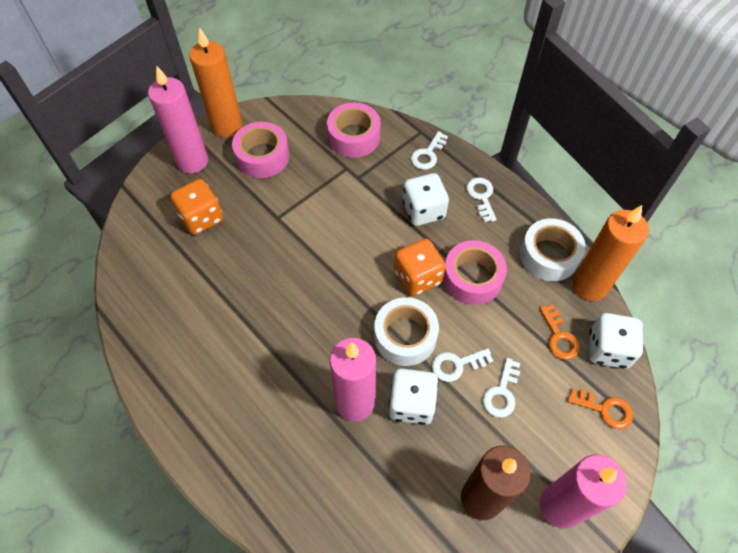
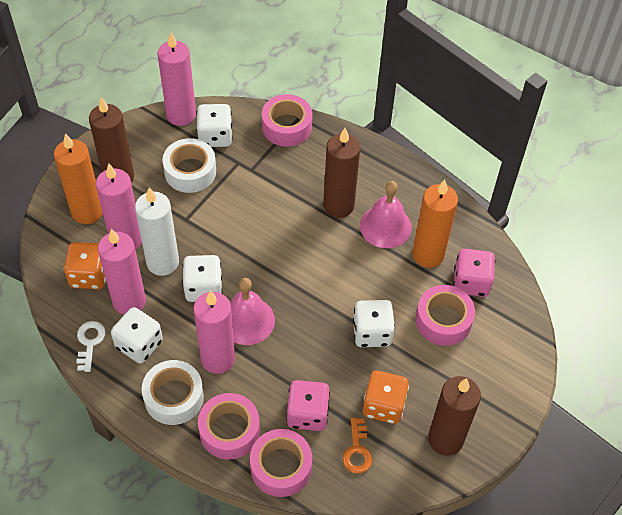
brown candle: [461,446,531,520] = 1 -> [89,97,134,183] [323,128,360,218] [428,376,481,456] = 3
orange key: [539,304,580,360] [567,388,633,429] = 2 -> [342,418,372,474] = 1
pink bell: none = 0 -> [230,278,275,345] [360,181,412,248] = 2
pink candle: [148,66,208,174] [329,338,376,421] [540,455,627,529] = 3 -> [96,163,142,250] [98,229,146,315] [157,32,196,126] [193,291,235,374] = 4
pink dice: none = 0 -> [287,380,330,431] [453,249,495,297] = 2
pink tape: [232,122,289,178] [327,103,381,158] [443,240,507,305] = 3 -> [198,393,260,459] [250,429,312,497] [262,94,312,147] [415,285,475,346] = 4
white candle: none = 0 -> [135,187,179,276] = 1
white dice: [389,369,439,425] [402,173,449,226] [589,313,643,369] = 3 -> [111,307,163,364] [182,255,222,302] [196,104,233,147] [353,300,395,347] = 4
white key: [411,131,448,170] [432,348,493,382] [466,177,497,222] [483,358,520,418] = 4 -> [76,321,106,372] = 1

